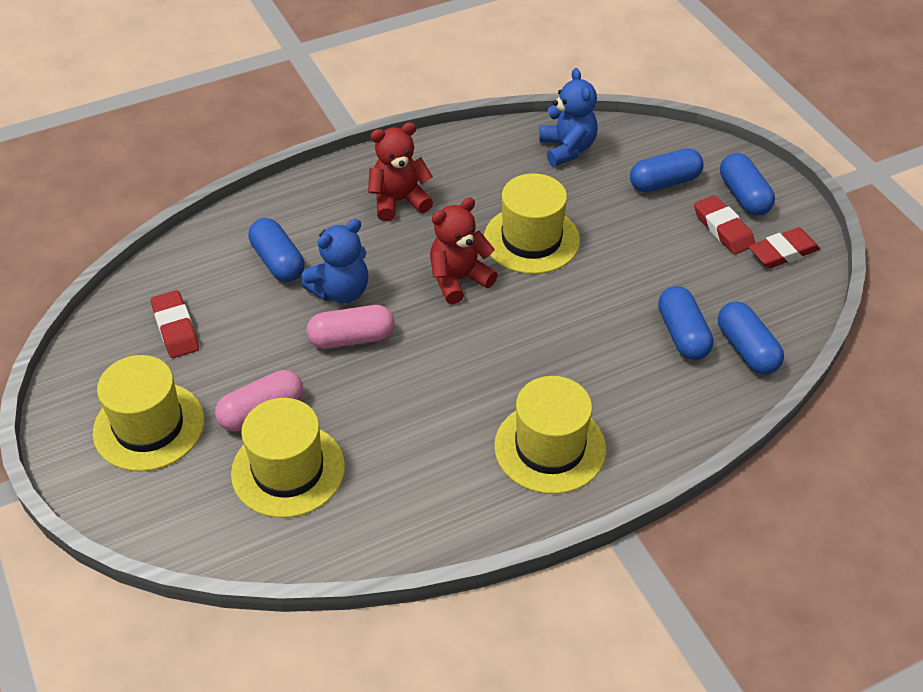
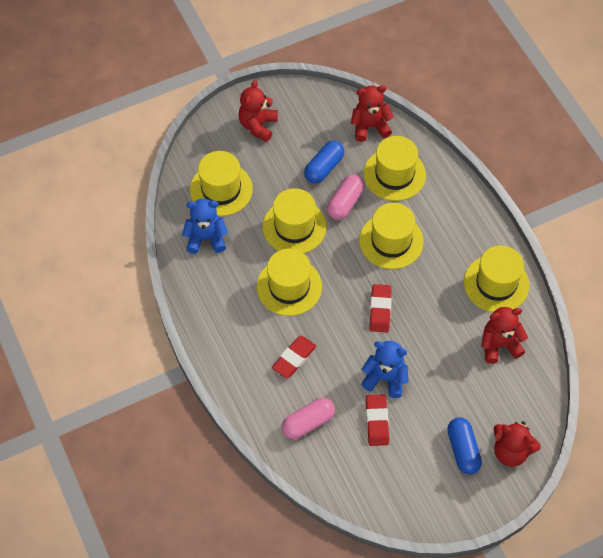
blue capsule: [249,218,304,282] [630,148,704,192] [658,286,713,360] [718,302,784,374] [720,153,775,216] = 5 -> [304,141,345,183] [447,417,482,474] = 2
red teddy bear: [368,122,433,221] [430,198,497,304] = 2 -> [238,80,278,142] [351,85,394,142] [481,307,528,364] [493,421,541,467] = 4
yellow hat: [93,355,204,471] [231,398,345,518] [484,173,580,274] [494,376,606,494] = 4 -> [190,151,253,216] [257,248,322,316] [263,188,327,253] [359,203,424,269] [364,136,426,201] [464,245,529,312] = 6

